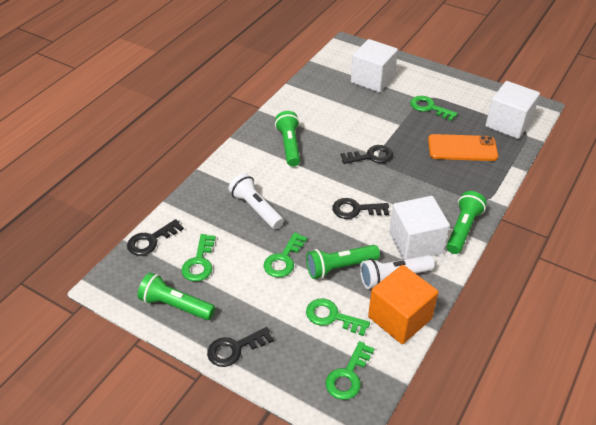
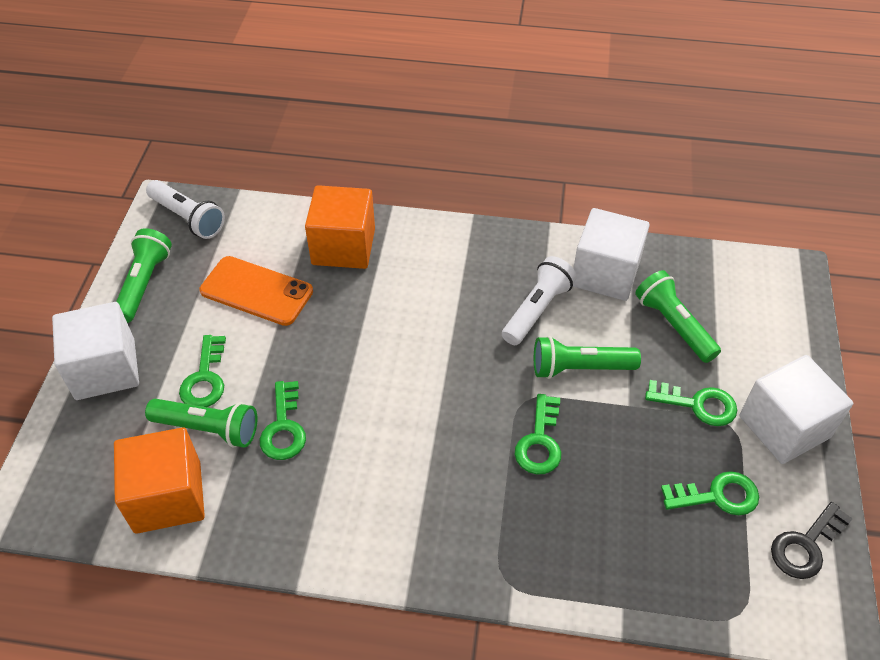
black key: [127,219,184,256] [207,327,274,367] [332,198,389,219] [341,145,393,164] = 4 -> [771,502,853,579] = 1
orange cube: [368,265,438,344] = 1 -> [114,427,205,534] [305,185,375,269] = 2

